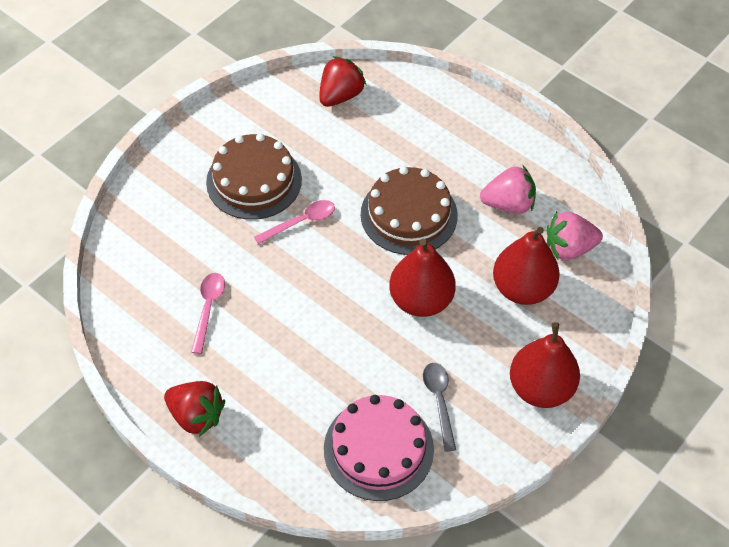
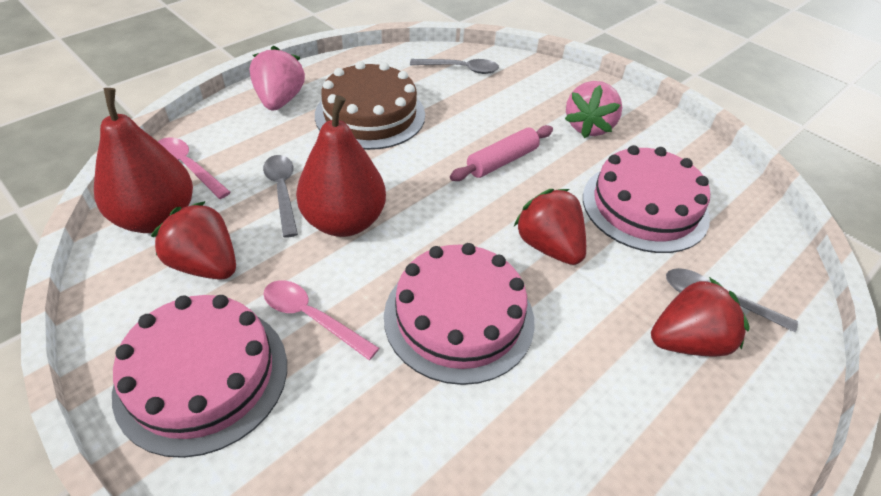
brown cake: [206,133,302,220] [361,166,458,255] = 2 -> [315,61,425,150] = 1
grey spoon: [423,363,456,452] = 1 -> [263,155,298,238] [410,59,499,74] [666,268,798,332] = 3
pink cake: [324,395,434,501] = 1 -> [112,295,287,458] [384,243,535,385] [583,145,710,253] = 3
pink rolling pin: none = 0 -> [450,125,553,181] = 1
red pear: [389,239,456,317] [493,227,560,305] [510,322,580,408] = 3 -> [94,88,193,233] [296,95,386,237] = 2
red strawberry: [164,381,225,437] [319,56,366,107] = 2 -> [151,201,236,280] [514,189,586,265] [651,277,750,357] = 3

